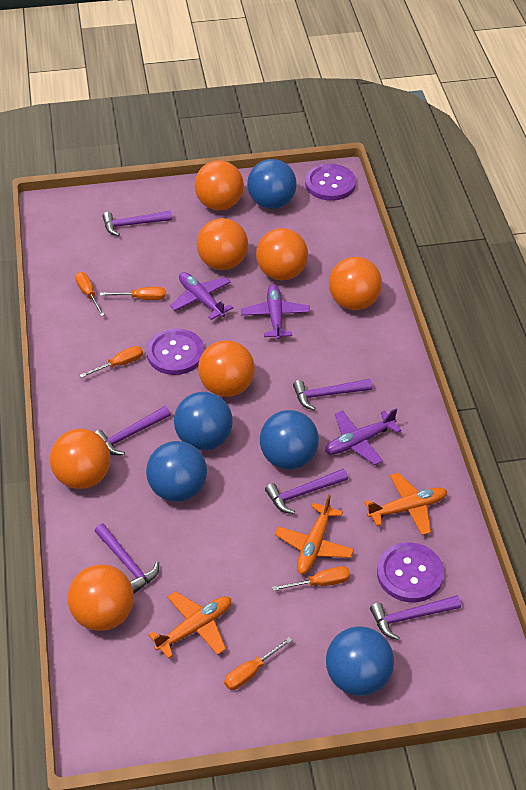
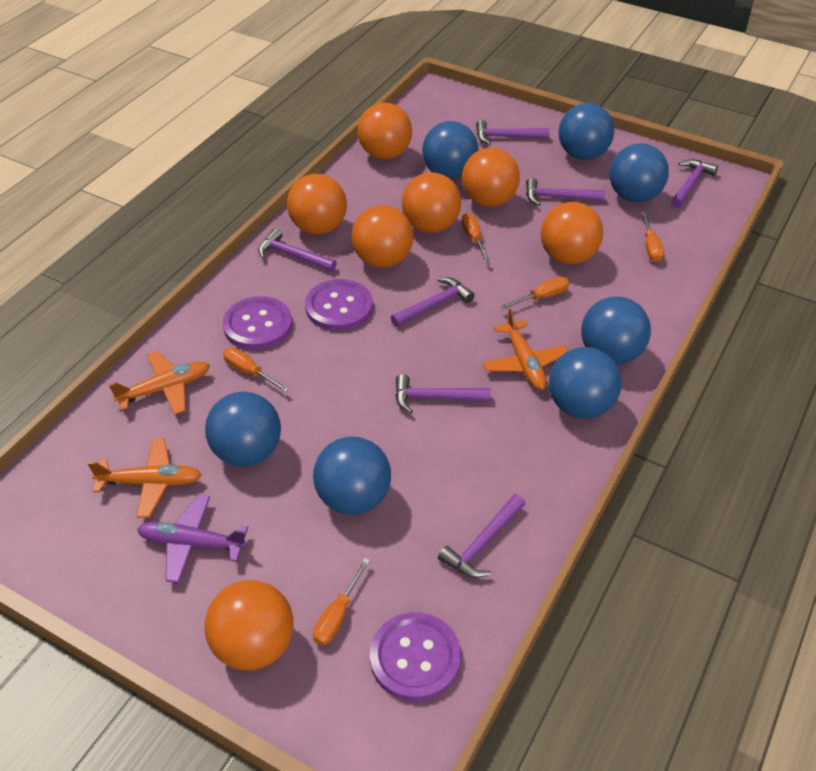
blue ball: [146,441,207,502] [174,392,233,450] [247,159,297,209] [260,410,319,470] [326,626,394,696] = 5 -> [205,392,281,467] [313,437,391,515] [422,121,478,179] [549,347,622,419] [558,103,614,160] [581,296,651,364] [610,143,669,202] = 7
purple hammer: [95,406,171,455] [95,524,159,593] [102,210,172,236] [265,469,348,514] [293,379,372,410] [370,595,461,640] = 6 -> [258,228,337,272] [391,277,475,327] [395,374,491,414] [438,494,525,578] [476,120,549,145] [526,178,605,206] [671,159,718,208] = 7
purple plane: [170,272,233,320] [241,284,310,340] [325,408,401,465] = 3 -> [137,495,248,583] = 1

